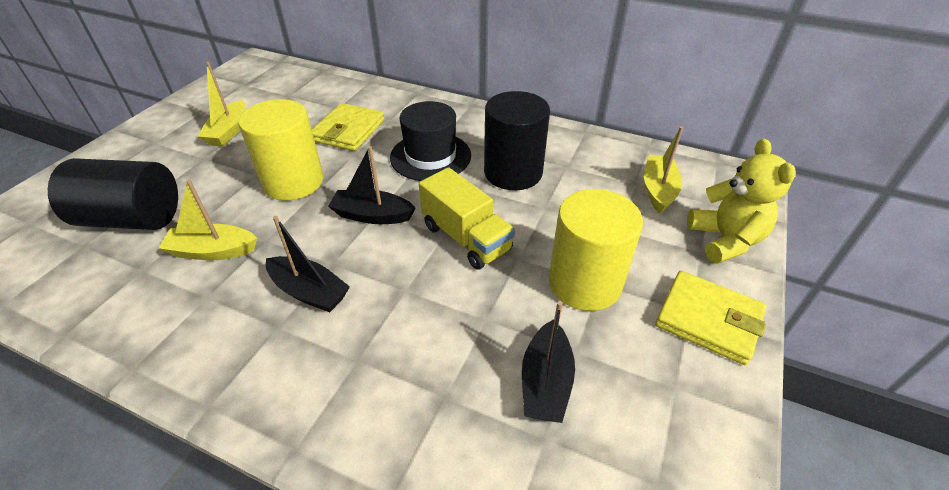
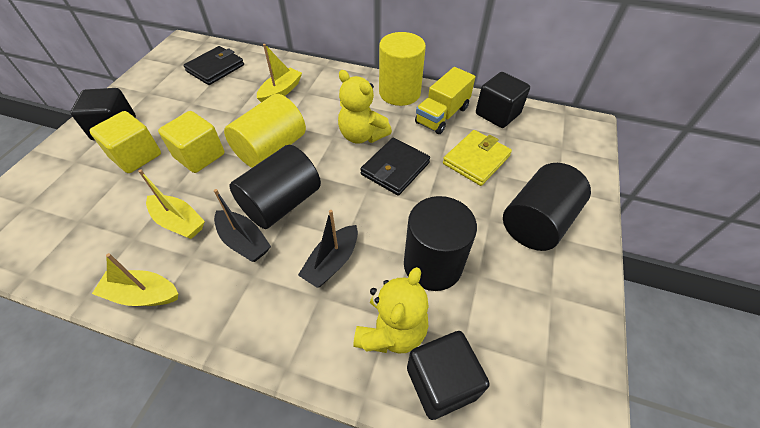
black boat: [266,216,350,312] [328,146,416,224] [522,301,575,423] = 3 -> [214,189,271,262] [298,210,358,288] = 2
black cube: none = 0 -> [70,88,136,140] [407,331,490,420] [476,72,530,128] = 3
black cylinder: [48,158,178,230] [484,91,550,190] = 2 -> [229,145,321,229] [404,196,477,291] [503,163,591,251] = 3
black hat: [390,101,471,181] = 1 -> none = 0
black wallet: none = 0 -> [183,46,244,85] [360,138,430,196] = 2
yellow cube: none = 0 -> [89,111,161,173] [158,111,224,173] = 2
yellow teddy bear: [687,139,796,264] = 1 -> [338,70,392,144] [353,267,429,354] = 2
yellow wallet: [312,103,384,151] [655,271,766,365] = 2 -> [443,130,512,186] = 1

